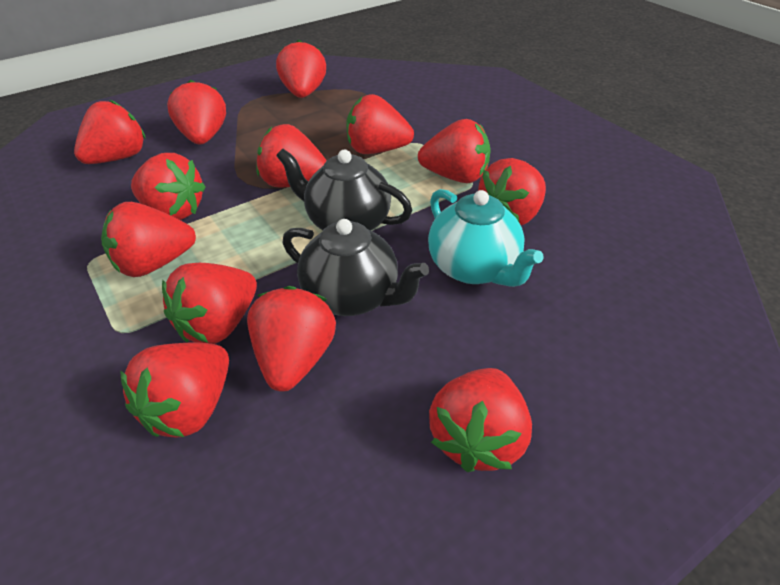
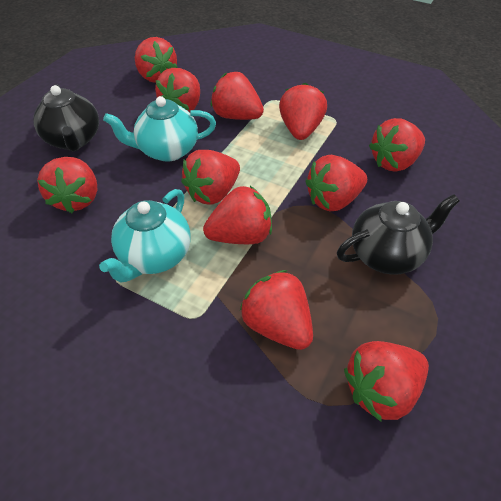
red strawberry: [74,100,146,164] [101,202,196,277] [120,343,229,437] [131,153,206,220] [162,263,257,344] [167,80,226,144] [247,286,336,392] [256,124,327,188] [276,40,326,98] [346,94,414,154] [418,119,490,183] [429,368,532,472] [478,158,546,225] = 13 -> [37,157,98,213] [135,37,178,83] [155,68,200,113] [181,150,240,205] [203,186,272,244] [211,72,264,120] [240,270,313,350] [279,83,327,140] [305,155,367,212] [344,341,429,422] [369,118,425,172] = 11
turquoise teapot: [428,189,543,287] = 1 -> [99,189,191,283] [103,96,216,162] = 2

